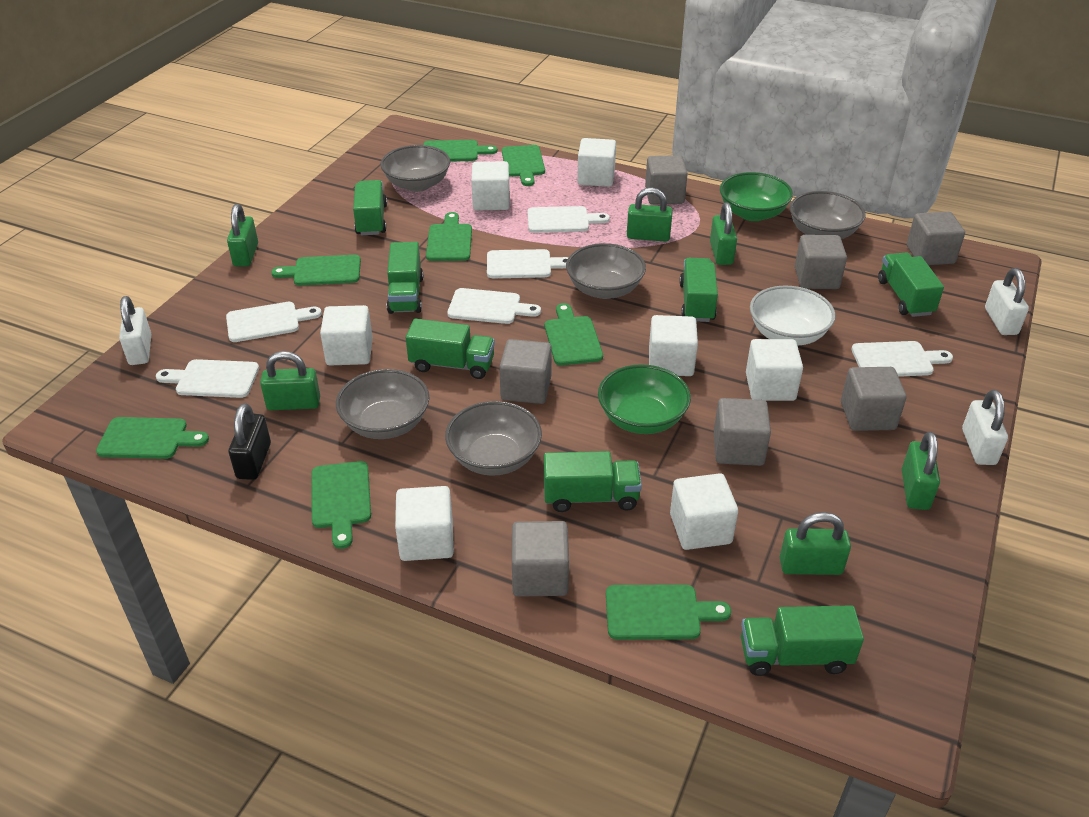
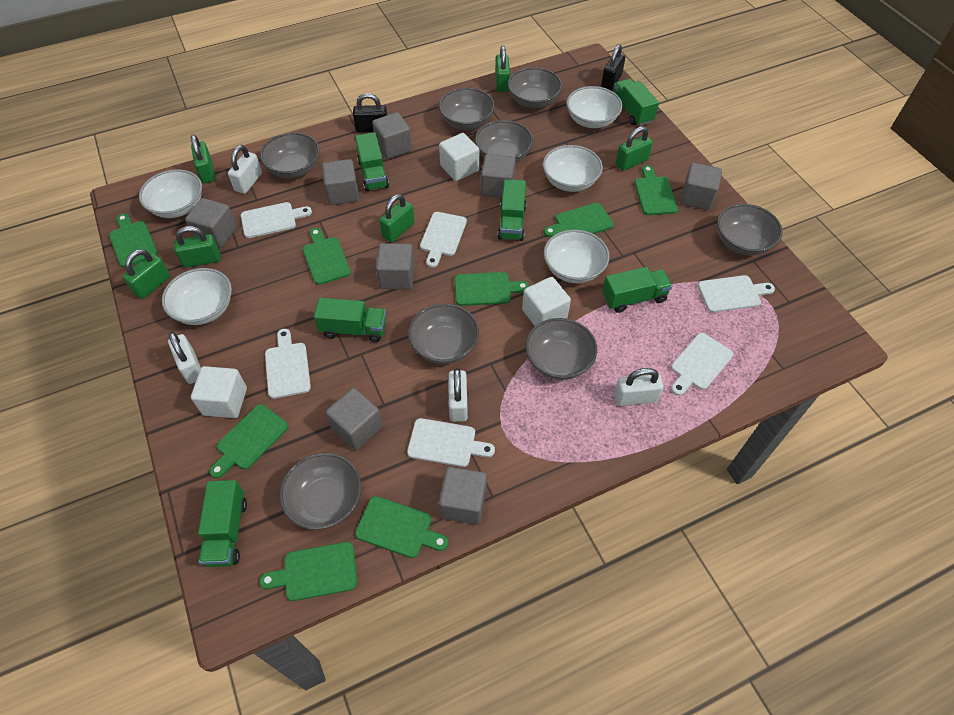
black padlock: [229,403,271,480] = 1 -> [353,93,387,133] [601,44,625,90] = 2
green bowl: [598,364,691,434] [720,172,793,221] = 2 -> none = 0
green truck: [353,180,387,235] [387,242,423,314] [406,319,495,379] [544,451,642,512] [679,258,718,322] [741,605,864,676] [878,252,944,317] = 7 -> [198,480,247,567] [314,298,386,342] [355,132,389,192] [498,179,526,241] [602,267,672,313] [614,79,659,126] = 6
grey bowl: [336,369,430,439] [380,145,450,192] [445,401,542,476] [566,243,646,299] [790,191,866,239] = 5 -> [260,132,320,178] [279,453,361,530] [408,304,479,364] [439,88,495,130] [475,120,533,163] [508,67,562,108] [525,318,597,380] [717,204,783,255] = 8
grey cube: [499,339,552,404] [512,521,569,597] [645,155,688,204] [714,398,771,466] [795,235,847,289] [841,367,906,431] [907,212,965,265] = 7 -> [185,198,237,248] [322,159,359,205] [325,388,383,450] [372,112,412,159] [376,243,415,290] [439,467,487,524] [481,154,516,198] [680,163,722,210] = 8
white bowl: [750,286,836,346] = 1 -> [139,169,202,218] [162,268,232,325] [543,145,603,192] [544,230,610,283] [567,86,623,128] = 5
white cube: [320,305,373,365] [395,486,454,561] [471,161,510,210] [577,138,616,187] [649,315,698,376] [670,473,738,550] [746,339,803,401] = 7 -> [191,366,247,418] [439,133,479,181] [522,277,571,326] = 3
white padlock: [119,296,151,365] [962,390,1008,465] [985,268,1029,335] = 3 -> [168,332,201,384] [228,145,262,194] [448,368,468,422] [614,368,663,406] = 4

